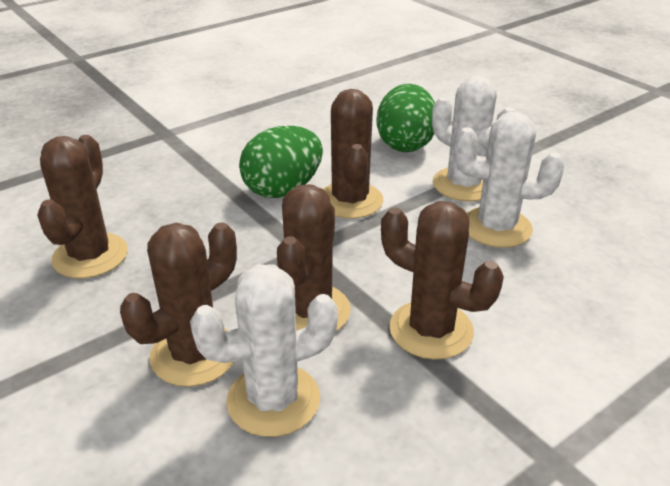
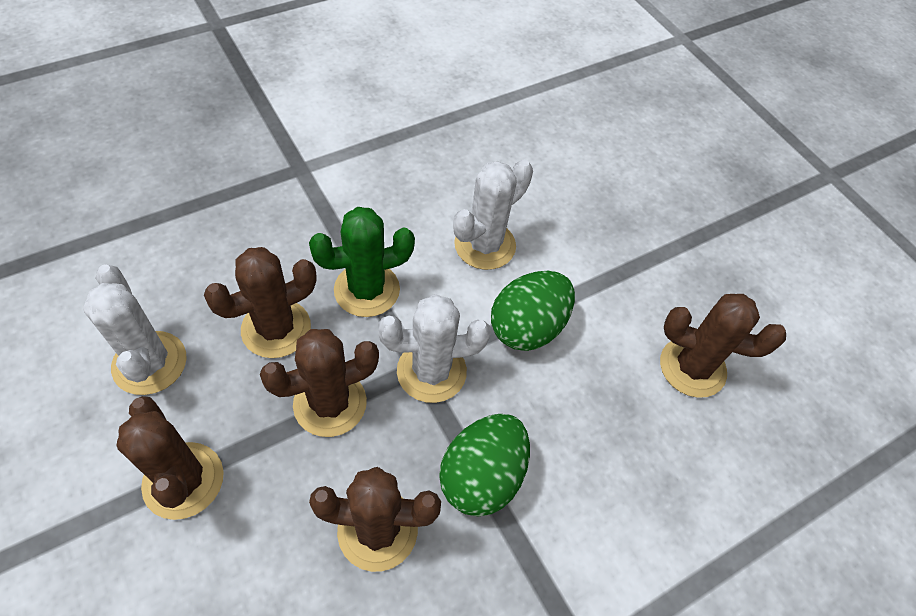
green cactus: none = 0 -> [309,207,415,317] = 1

